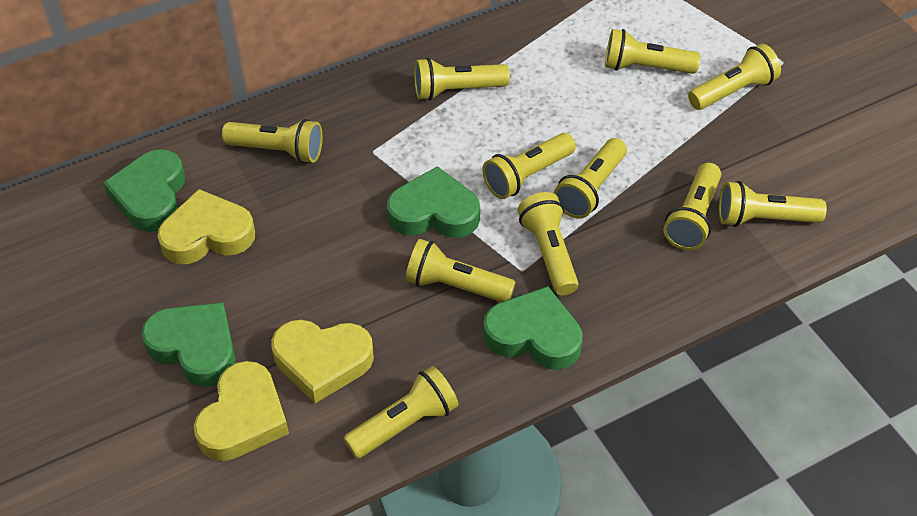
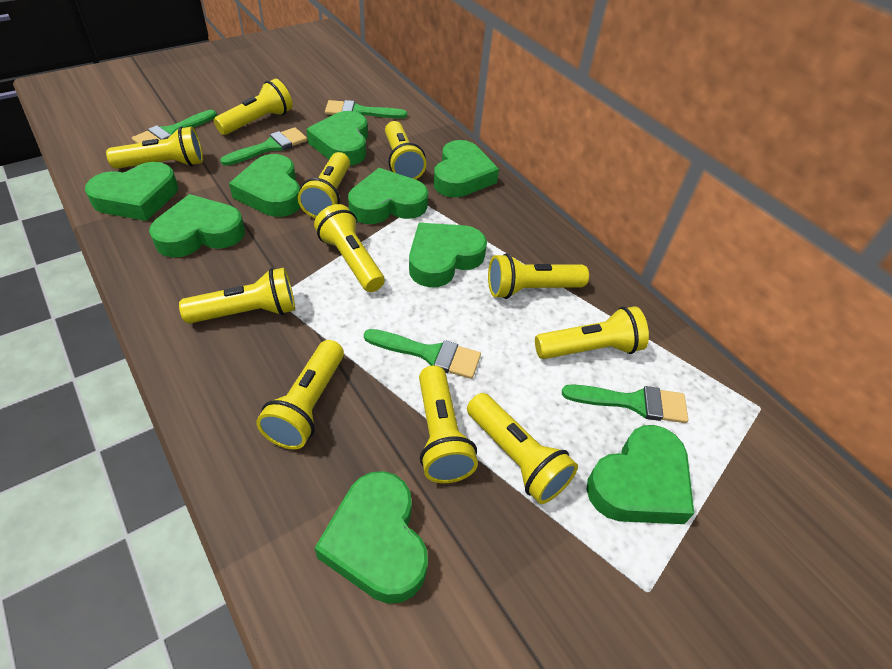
green brush: none = 0 -> [132,110,217,143] [220,127,307,166] [325,100,407,118] [364,329,481,379] [562,384,689,423] = 5
green heart: [103,149,185,232] [141,302,236,386] [387,166,480,238] [483,286,583,370] = 4 -> [85,162,178,221] [149,194,245,257] [229,154,300,217] [306,111,368,165] [315,471,428,604] [348,168,428,224] [409,223,487,287] [434,140,499,198] [586,425,694,524] = 9
yellow heart: [157,189,255,264] [194,361,289,461] [271,320,374,403] = 3 -> none = 0

